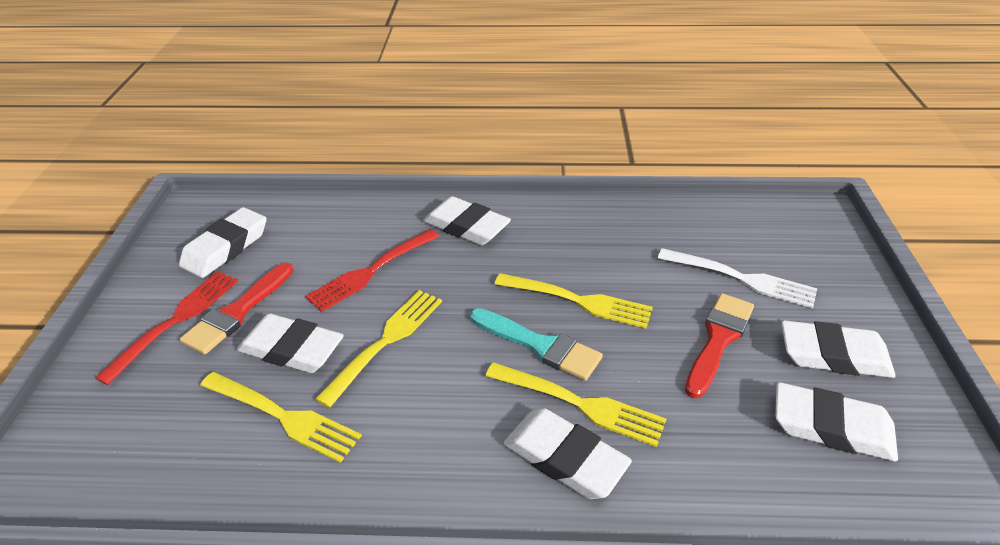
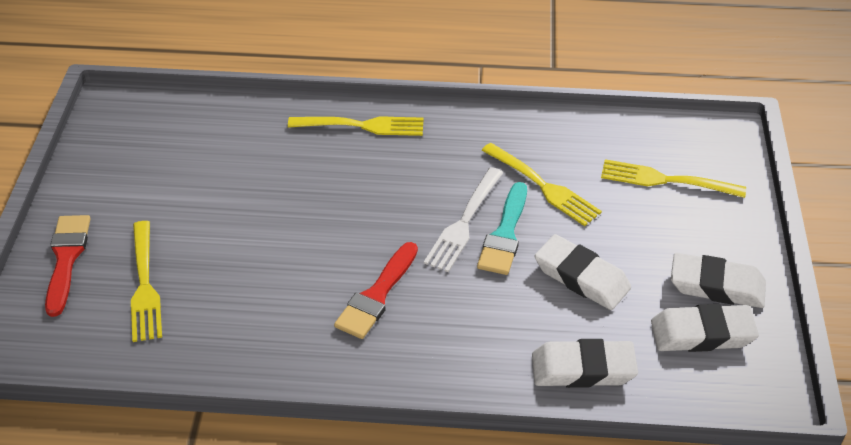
red fork: [95,271,238,385] [305,229,439,312] = 2 -> none = 0
white eraser: [179,207,267,278] [237,314,344,373] [423,196,511,245] [503,408,632,499] [775,382,898,462] [781,320,896,378] = 6 -> [532,339,638,388] [535,234,631,310] [651,304,759,352] [671,253,766,308] = 4

